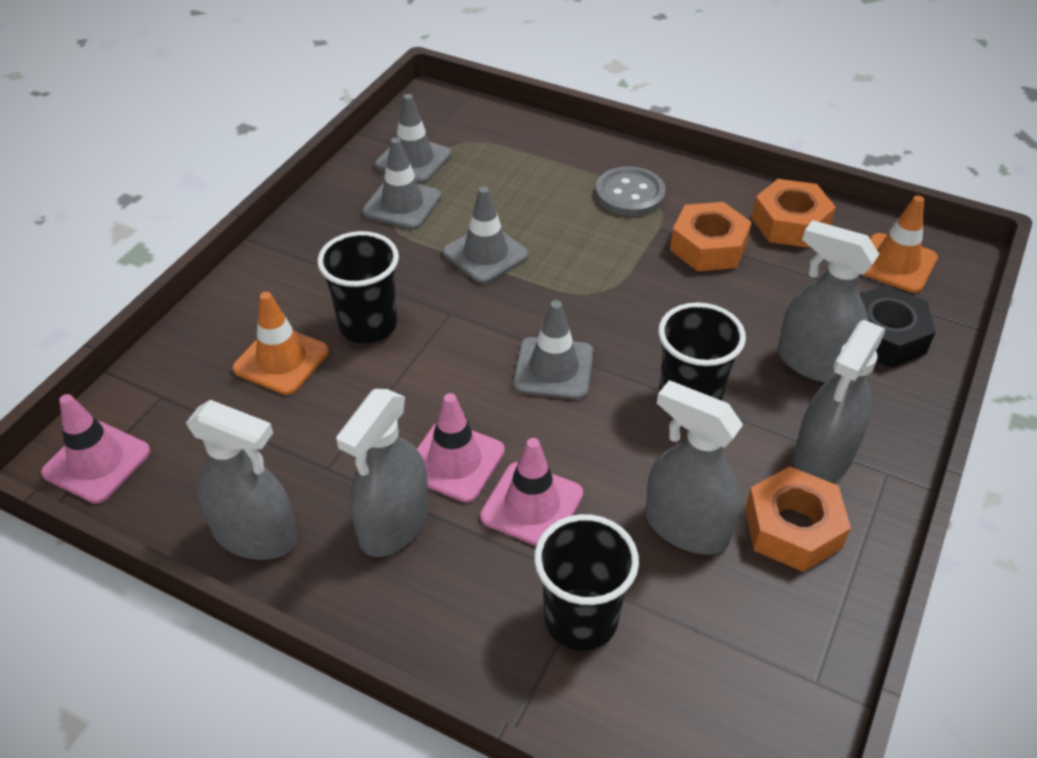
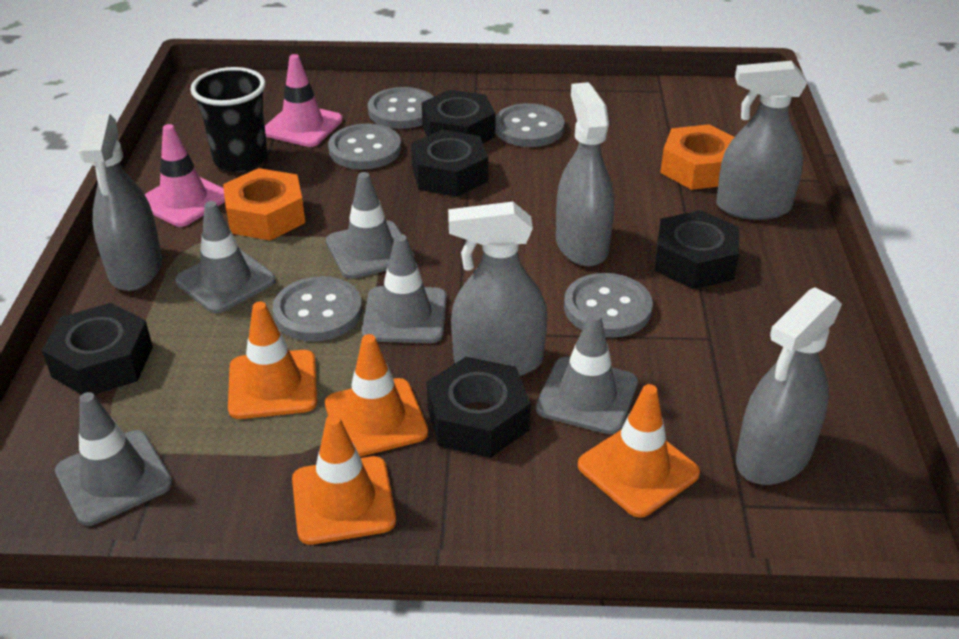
black cup: [317,231,399,343] [534,514,639,651] [658,302,746,401] = 3 -> [190,67,268,172] = 1
black nut: [860,285,936,368] = 1 -> [42,303,153,395] [411,129,488,197] [422,90,496,143] [427,357,530,458] [655,210,739,289] = 5
grey button: [595,166,666,217] = 1 -> [272,276,362,342] [328,124,401,169] [368,87,434,129] [495,103,564,147] [564,273,653,338] = 5
grey traffic cone: [362,137,442,230] [375,94,452,184] [443,186,529,284] [513,300,594,400] = 4 -> [55,392,173,526] [175,201,276,313] [326,172,415,279] [362,234,447,343] [536,312,638,434] = 5
orange nut: [670,202,752,271] [745,466,851,572] [752,179,836,248] = 3 -> [223,168,305,240] [660,124,734,190] = 2
orange traffic cone: [232,292,329,395] [861,196,938,293] = 2 -> [228,302,317,419] [292,415,396,545] [325,334,428,457] [578,384,700,518] = 4
pink traffic cone: [41,394,151,504] [417,393,505,503] [480,438,583,546] = 3 -> [144,124,225,227] [265,54,343,147] = 2

